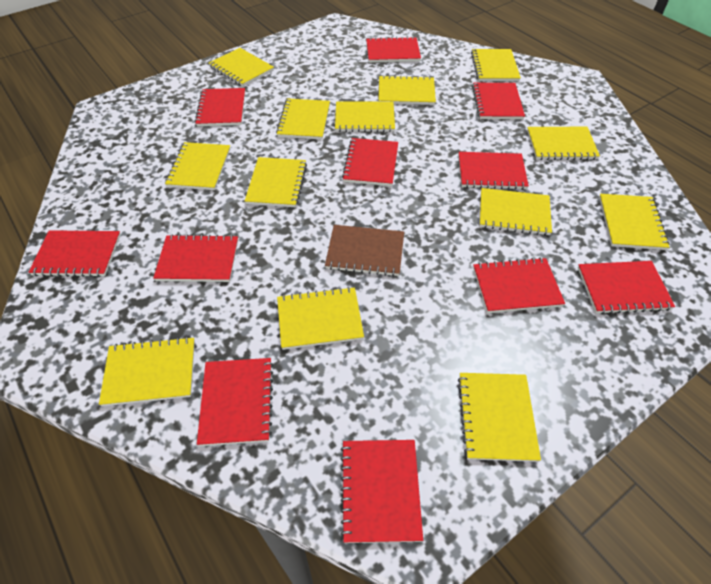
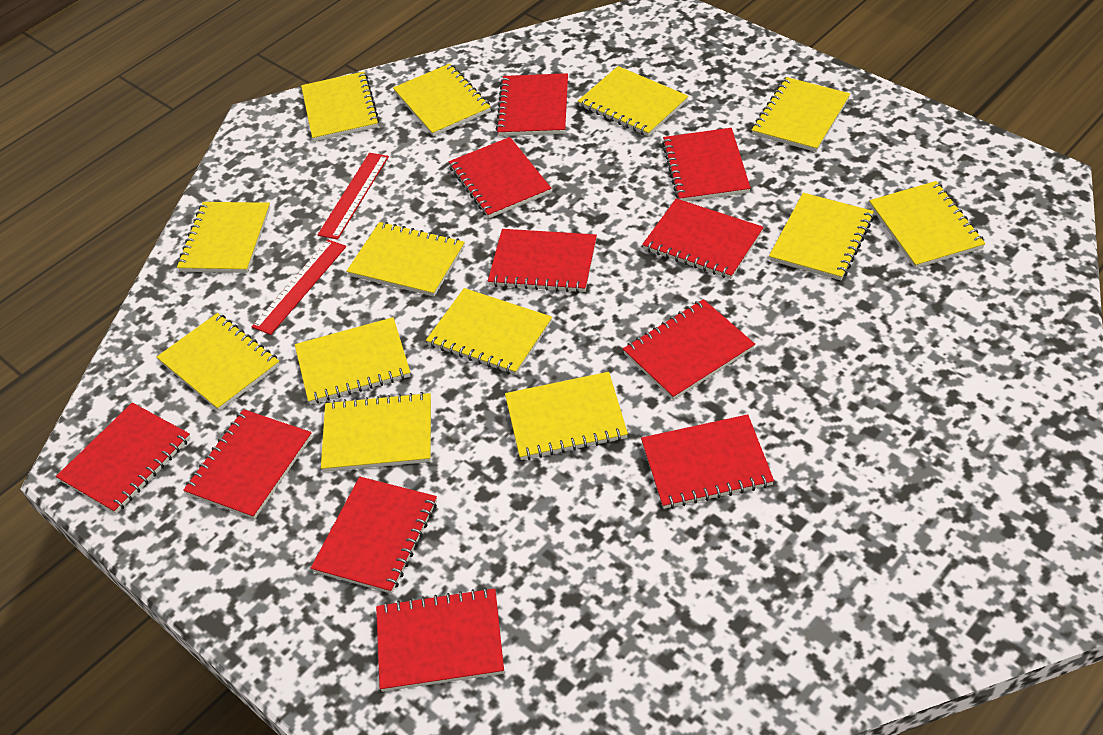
brown notebook: [325,225,404,276] = 1 -> none = 0
red ruler: none = 0 -> [252,240,346,335] [318,153,389,240] = 2

